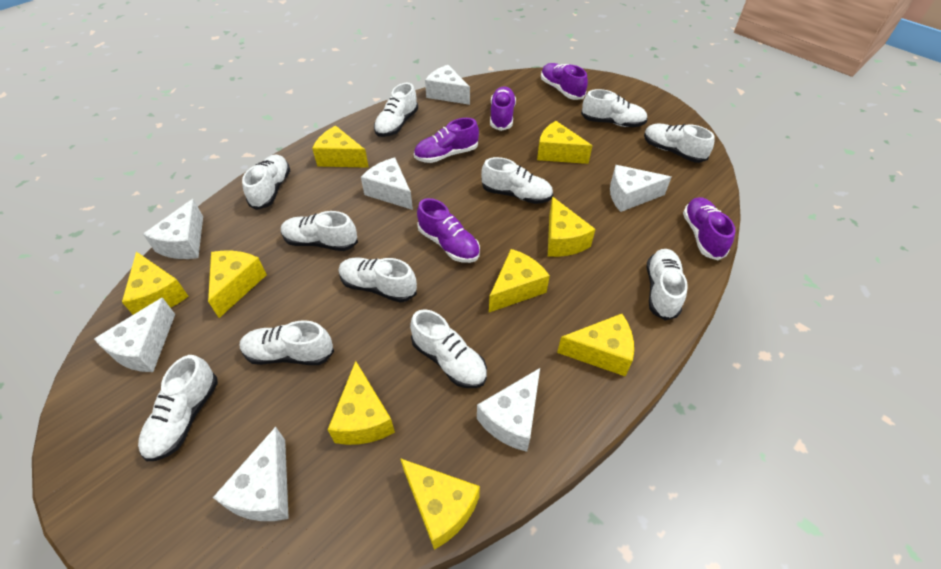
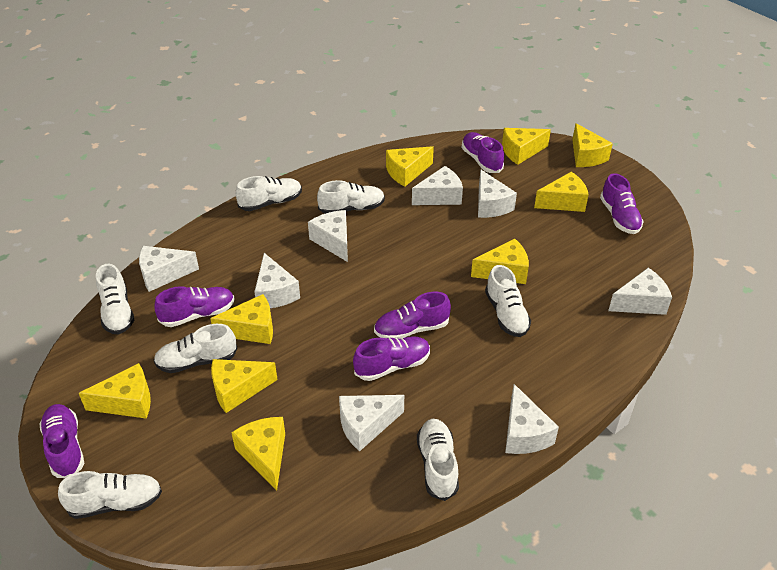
purple shoe: [414,118,479,163] [417,198,480,263] [490,86,516,131] [541,63,588,100] [683,197,735,260] = 5 -> [39,404,84,478] [155,286,235,327] [353,336,430,381] [374,292,451,339] [462,132,504,173] [600,173,644,234] = 6
white cheese: [94,298,175,372] [143,199,203,259] [213,427,289,521] [361,158,413,210] [425,65,470,105] [477,368,540,452] [610,165,672,212] = 7 -> [139,246,199,292] [254,253,300,308] [308,210,348,262] [339,395,404,452] [412,166,463,205] [478,169,517,218] [505,384,559,454] [608,268,672,315] = 8
white shoe: [138,355,218,461] [240,320,334,365] [242,155,290,210] [281,211,358,251] [339,257,417,303] [374,83,418,137] [410,309,487,388] [481,157,553,204] [581,89,648,127] [644,124,715,163] [647,249,688,321] = 11 -> [58,471,162,519] [96,264,134,334] [154,324,237,373] [236,176,302,211] [317,180,385,214] [417,419,459,501] [485,265,531,337] = 7

